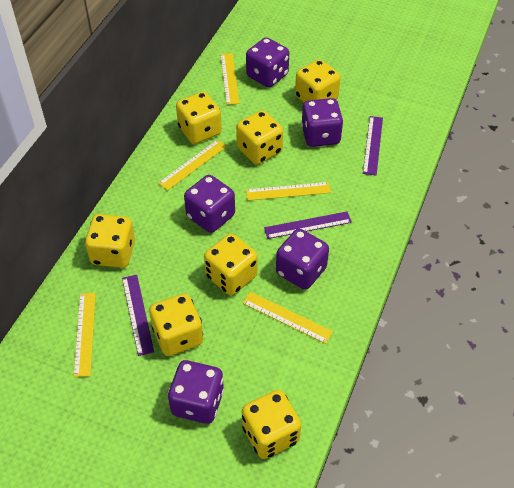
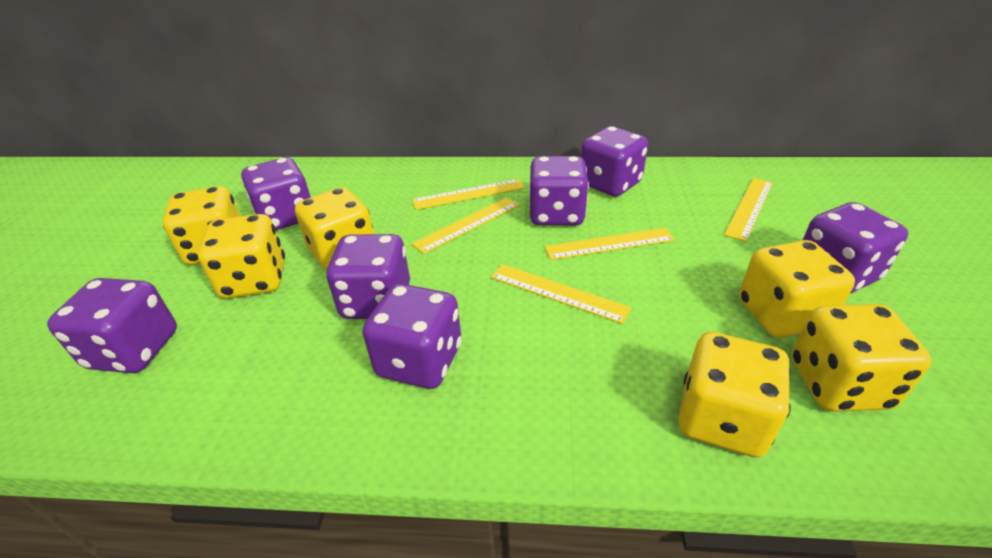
purple dice: [168,360,224,424] [184,175,235,233] [246,37,289,87] [276,229,329,290] [301,98,343,147] = 5 -> [47,278,177,373] [241,157,311,230] [326,234,410,319] [362,284,461,389] [529,156,589,226] [581,126,648,197] [803,202,908,294] = 7
purple ruler: [122,275,154,356] [264,212,352,239] [363,116,383,175] = 3 -> none = 0
yellow dice: [85,214,135,268] [149,294,203,356] [176,92,222,144] [204,234,258,295] [236,110,283,164] [242,390,301,459] [295,59,341,102] = 7 -> [162,186,240,265] [197,214,285,298] [295,187,374,270] [678,332,791,457] [739,240,855,338] [791,304,932,412] = 6

